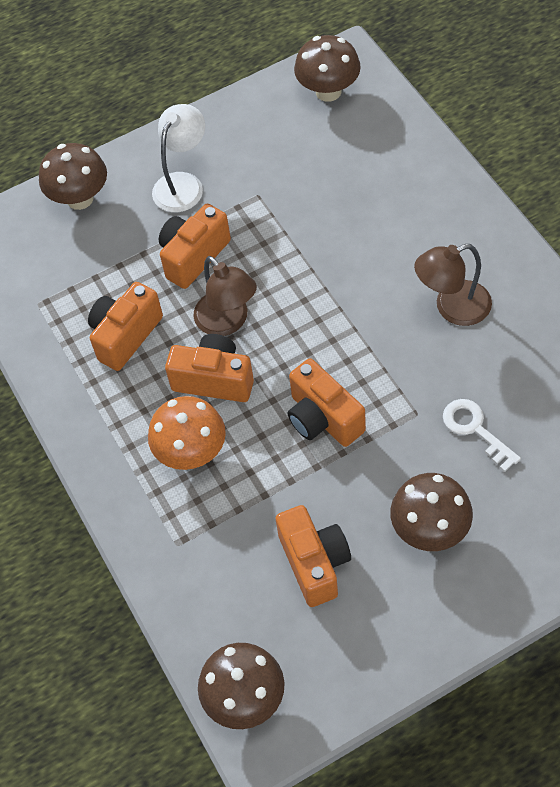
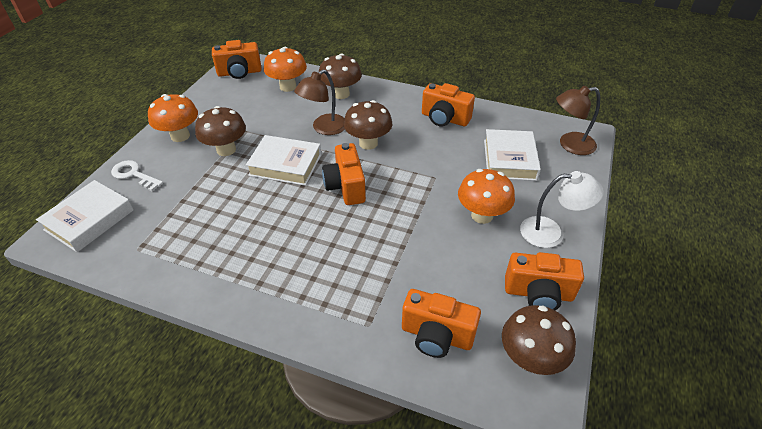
orange mushroom: [148,396,226,470] = 1 -> [148,94,198,142] [264,47,307,92] [458,169,515,224] = 3
white book: none = 0 -> [36,180,134,252] [246,135,321,186] [484,129,541,181] = 3

